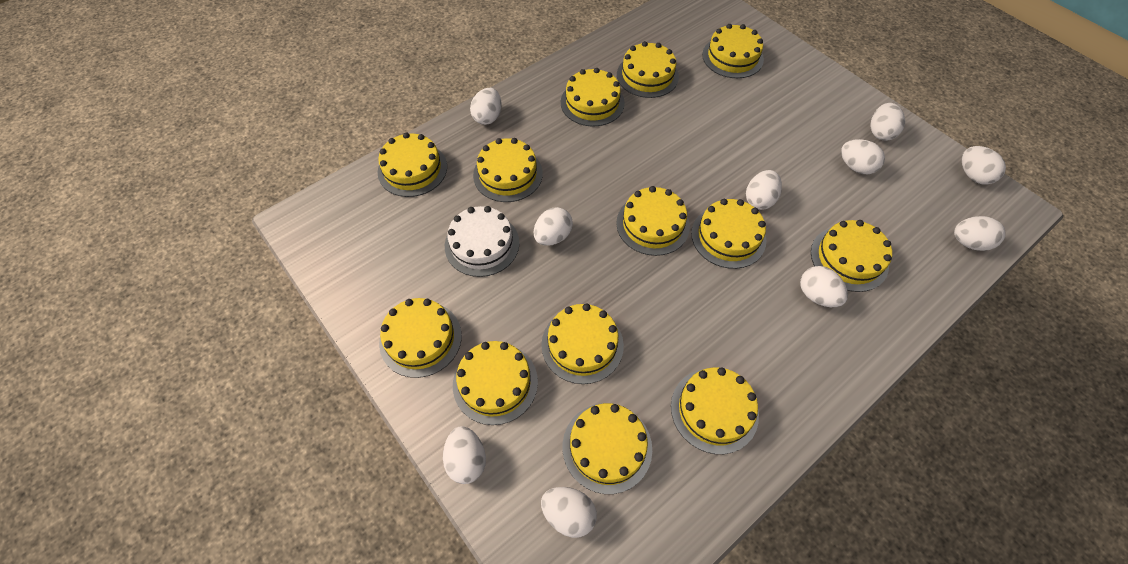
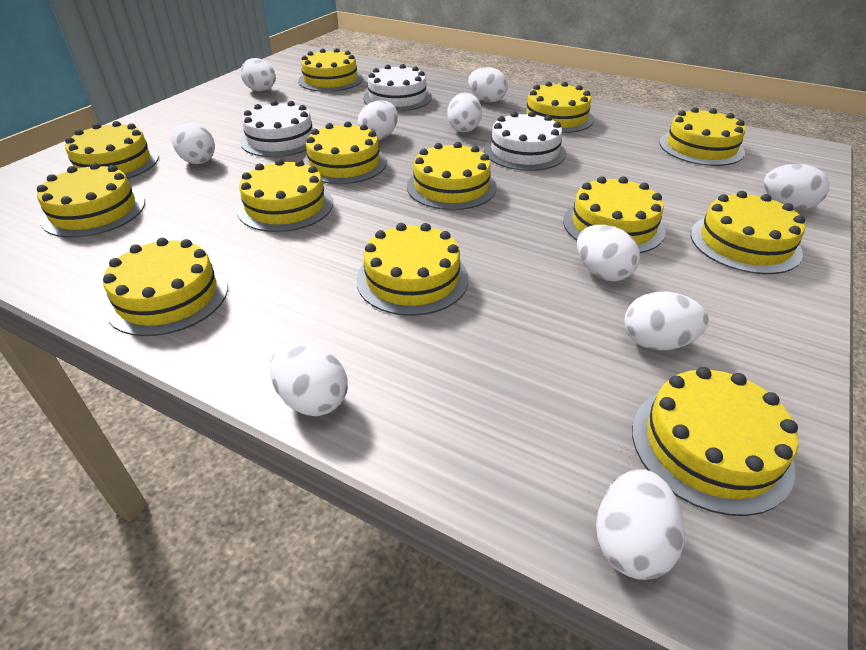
white cake: [445,206,519,277] = 1 -> [240,100,315,157] [363,64,432,111] [484,111,566,171] = 3

